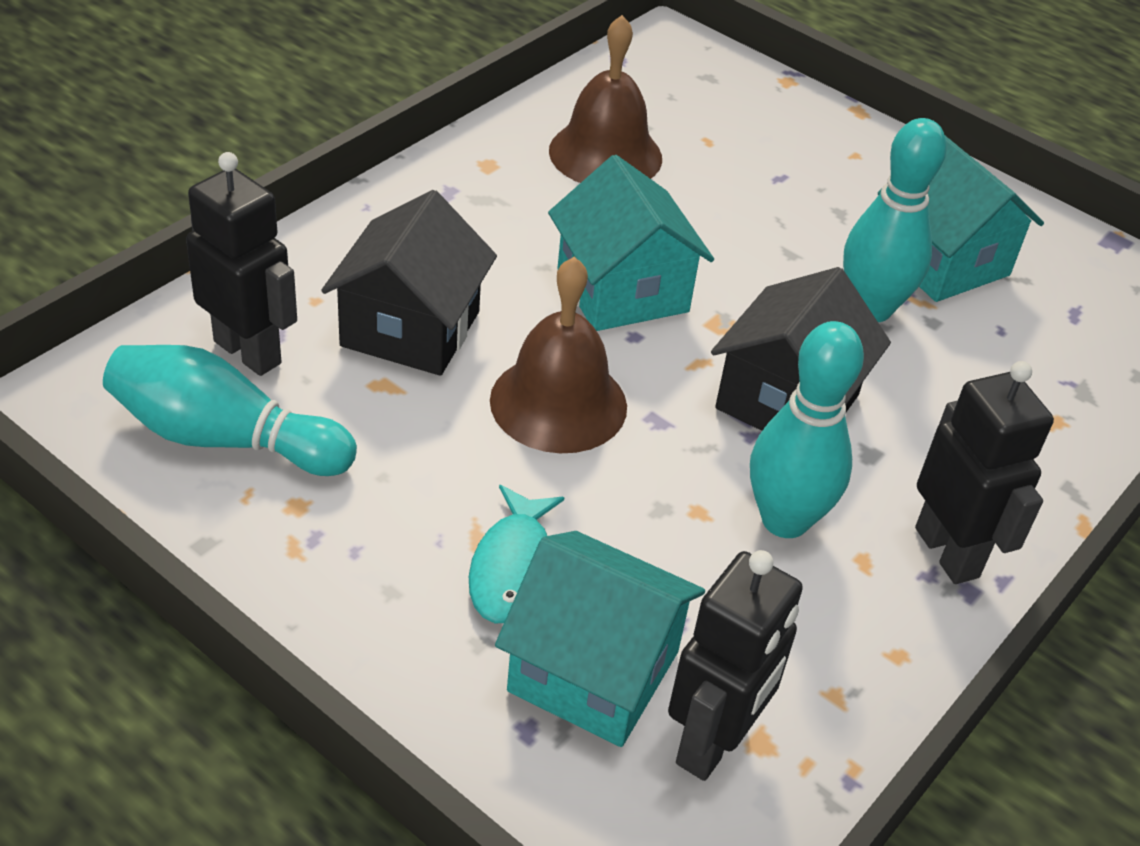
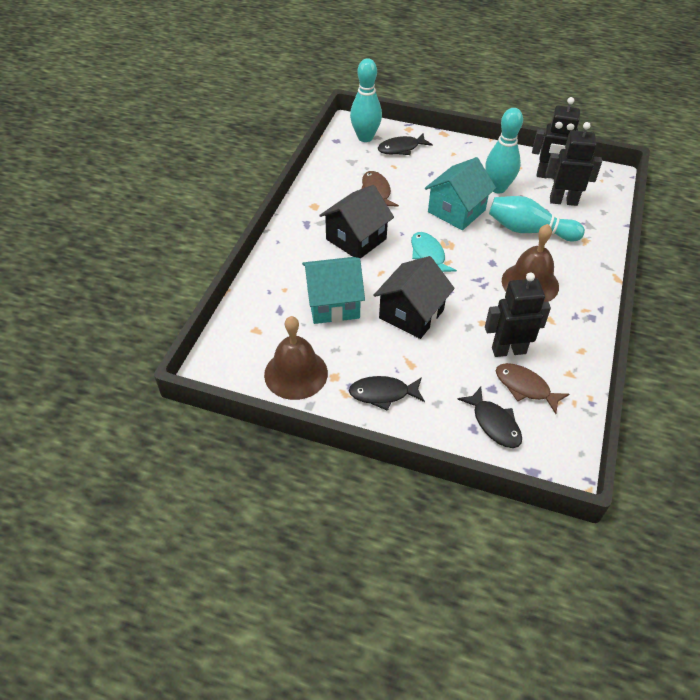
black fish: none = 0 -> [349,376,425,411] [378,133,433,155] [457,386,522,448] = 3
brown fish: none = 0 -> [361,171,399,207] [496,363,570,414] = 2
turquoise house: [495,531,705,747] [548,155,714,331] [878,136,1044,302] = 3 -> [302,257,365,324] [425,157,496,230] = 2

